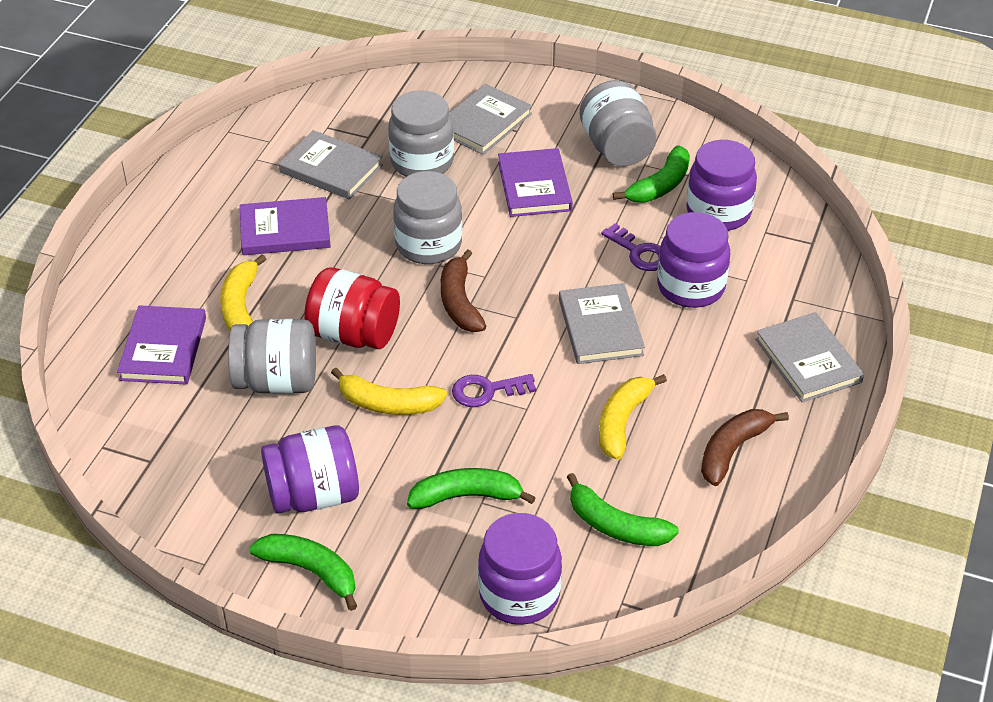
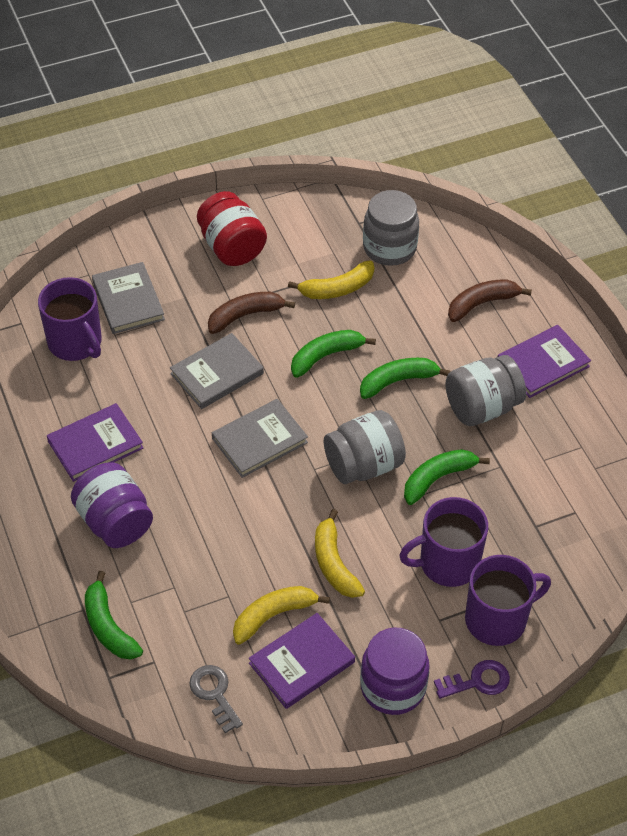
grey book: [279,130,383,199] [449,84,532,155] [559,283,645,364] [755,312,864,402] = 4 -> [92,262,165,334] [170,333,264,409] [212,399,308,478] = 3
grey jar: [228,319,316,394] [388,90,454,177] [393,171,462,264] [580,80,656,166] = 4 -> [324,410,406,484] [363,190,419,266] [445,355,526,426] = 3
grey key: none = 0 -> [189,665,243,733] = 1
purple jar: [261,425,359,513] [478,513,562,625] [657,212,730,308] [686,140,757,231] = 4 -> [71,463,153,548] [360,627,430,715] = 2
purple key: [452,374,536,407] [601,223,660,271] = 2 -> [434,660,510,699] = 1
purple mug: none = 0 -> [38,277,102,361] [399,497,488,587] [465,555,551,646] = 3

